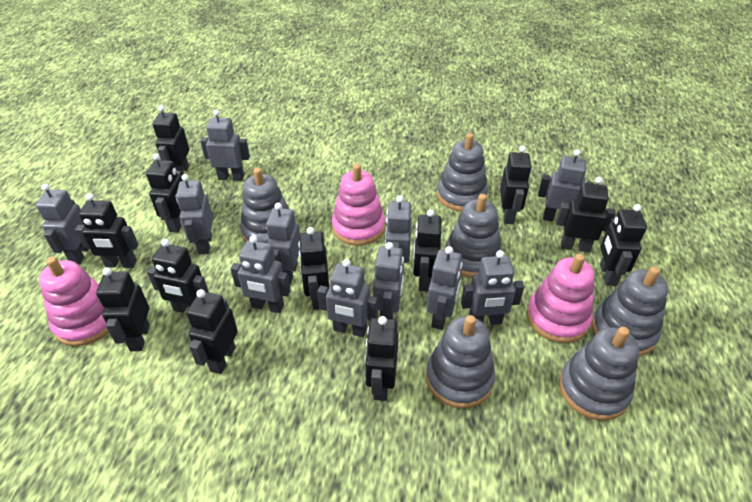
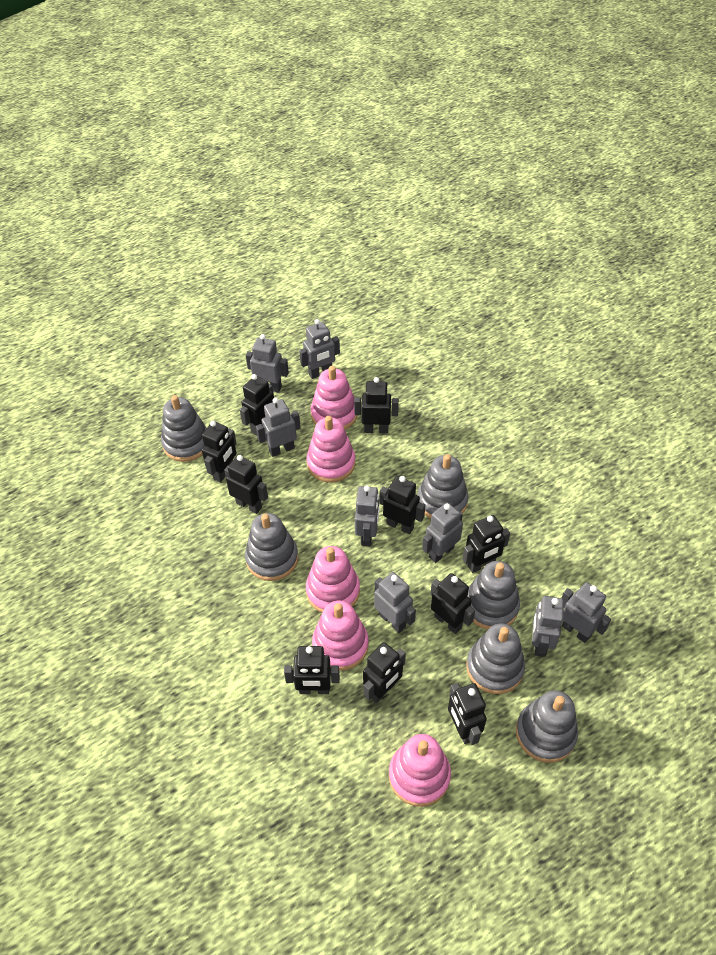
black robot: [75,193,138,268] [96,268,150,351] [146,153,183,233] [147,239,209,313] [153,105,189,175] [186,289,238,374] [298,227,329,310] [365,316,398,401] [413,209,441,291] [500,146,532,224] [556,177,616,252] [600,204,647,286] = 12 -> [202,421,237,482] [224,455,268,514] [240,374,274,435] [284,646,340,694] [354,377,399,433] [363,642,406,703] [380,476,425,534] [430,573,475,634] [448,683,487,745] [463,515,510,573] = 10
grey robot: [36,184,89,264] [176,174,213,254] [200,110,250,181] [230,235,291,313] [266,203,300,284] [317,259,378,337] [373,242,404,319] [385,195,412,263] [426,246,462,330] [461,250,524,325] [538,149,594,221] = 11 -> [246,334,289,393] [256,398,301,457] [299,319,340,379] [355,485,379,546] [374,572,416,633] [422,502,463,563] [532,596,564,657] [562,582,611,643] = 8
pink stacking toy: [39,257,109,346] [332,164,385,246] [527,254,594,343] = 3 -> [306,546,360,612] [307,416,355,483] [311,366,357,430] [312,601,369,671] [389,734,451,807] = 5

